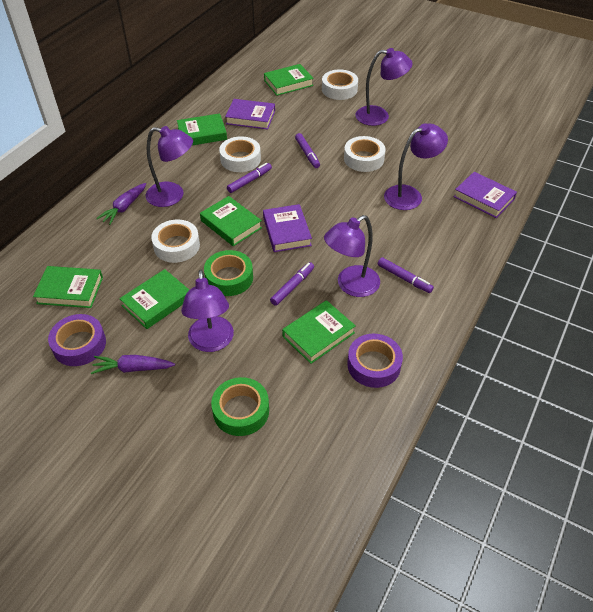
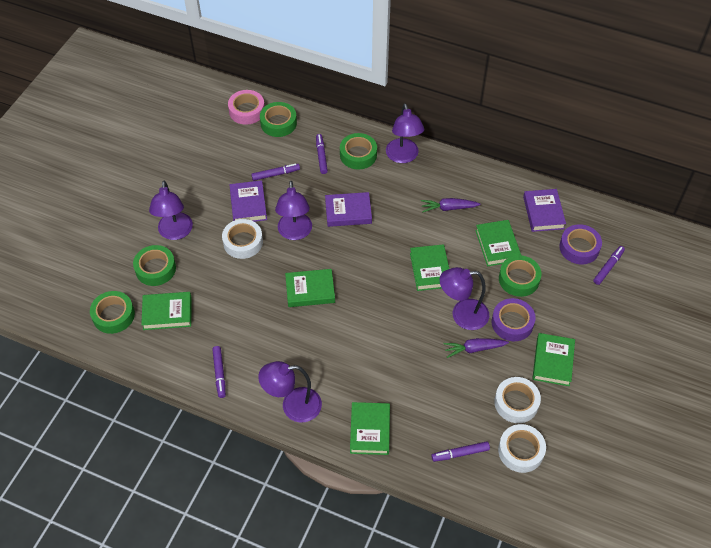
green tape: [204,250,253,296] [211,377,269,436] = 2 -> [90,291,135,334] [133,245,176,286] [260,102,297,137] [340,133,377,170] [499,255,542,297] = 5
pink tape: none = 0 -> [228,90,265,125] = 1
purple marker: [227,163,272,193] [270,262,314,306] [295,133,320,168] [378,257,434,293] = 4 -> [212,346,226,398] [251,164,300,181] [316,134,328,174] [431,441,490,462] [593,246,625,285] = 5
white tape: [151,220,200,263] [219,136,261,172] [322,69,358,100] [344,136,386,172] = 4 -> [222,219,263,259] [494,377,541,423] [498,424,546,473] = 3

